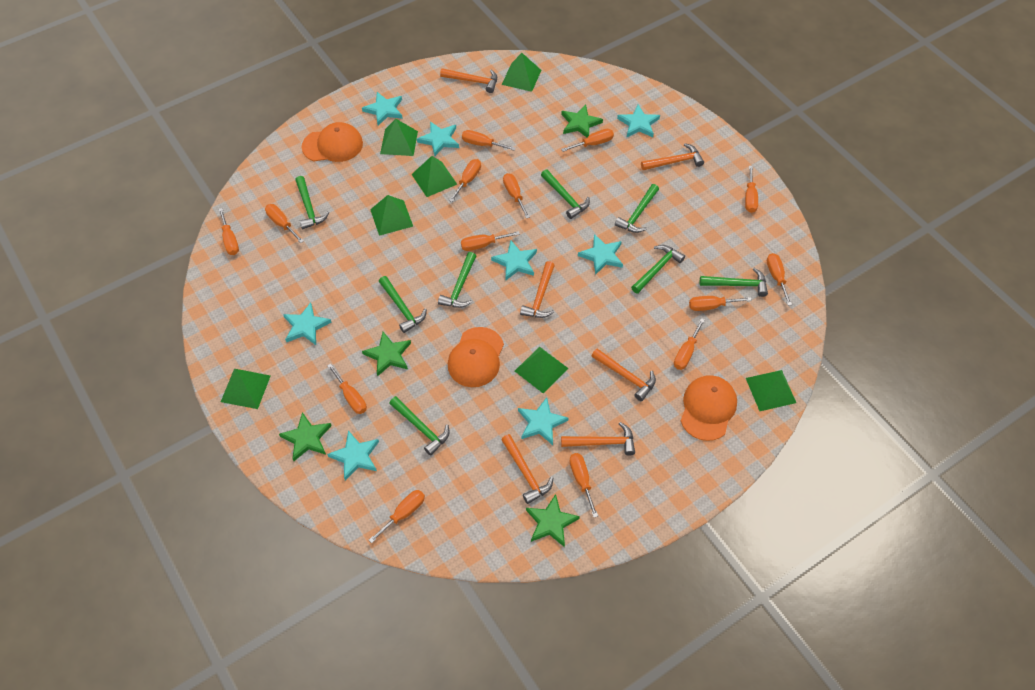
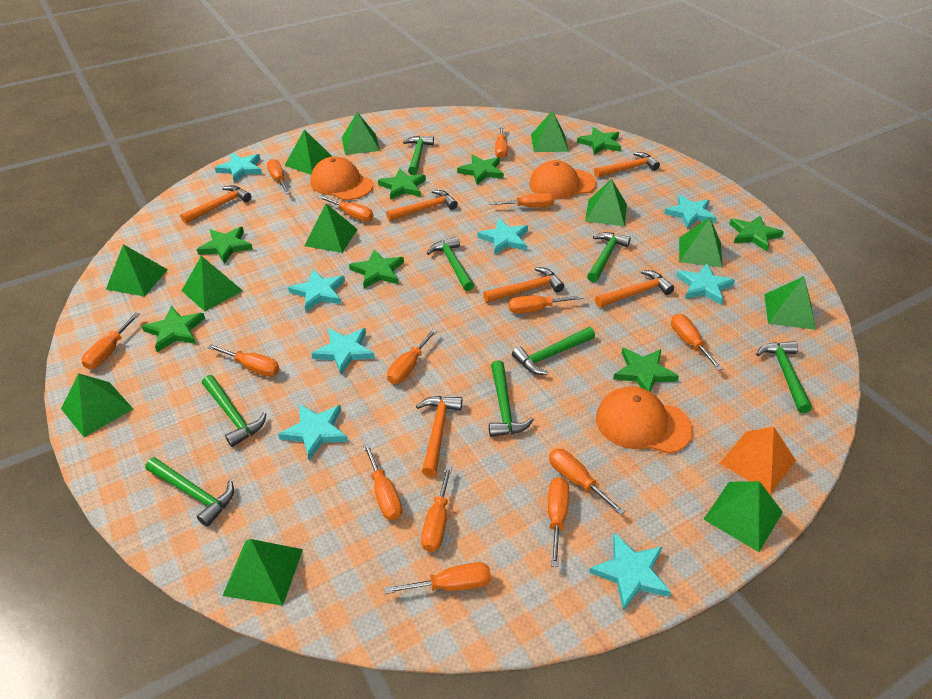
green pyramid: [221,369,271,409] [370,195,413,236] [380,119,418,156] [412,156,457,197] [502,53,541,92] [515,347,569,394] [746,370,796,411] = 7 -> [61,373,133,437] [106,244,168,297] [181,256,243,312] [222,539,303,606] [284,129,333,175] [305,203,358,253] [342,112,380,155] [531,111,569,152] [585,179,627,226] [679,218,722,267] [704,481,783,552] [764,276,816,330] = 12
green star: [279,412,332,461] [362,332,411,376] [526,494,580,547] [561,105,603,137] = 4 -> [142,306,205,352] [197,227,253,264] [349,249,404,289] [378,169,426,200] [457,155,504,185] [577,127,621,155] [613,348,679,392] [729,216,784,251] = 8
orange pyramid: none = 0 -> [720,427,796,494] = 1

